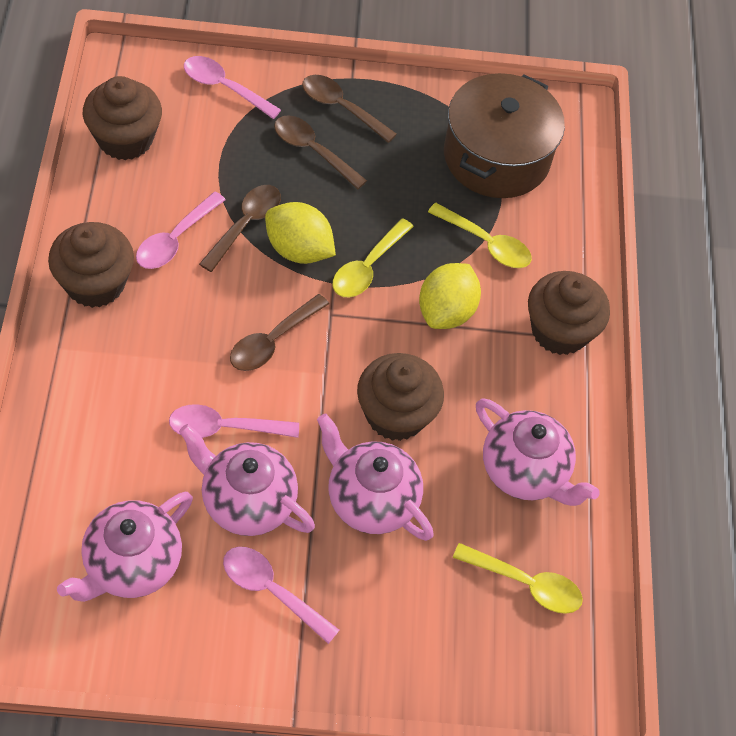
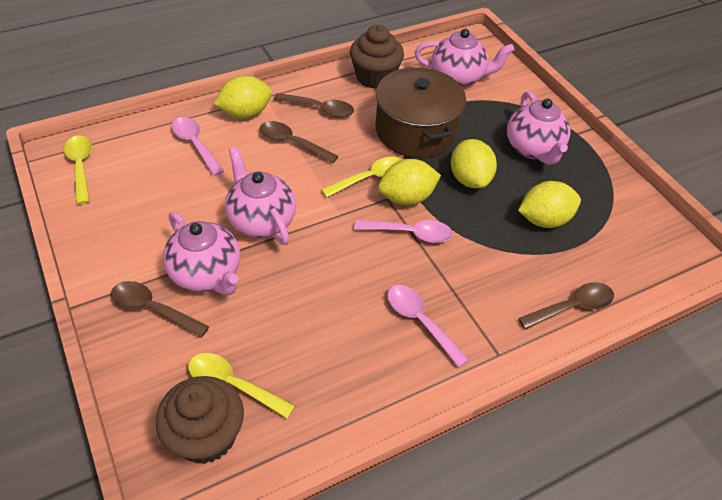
brown cupcake: [48,222,134,308] [83,76,162,160] [357,353,444,441] [528,271,610,355] = 4 -> [155,376,244,464] [350,25,404,89] = 2
pink spoon: [136,192,226,269] [169,404,299,438] [184,56,281,119] [223,547,340,644] = 4 -> [172,117,224,176] [354,220,453,243] [387,285,469,367] = 3
yellow lemon: [265,202,336,264] [419,263,481,329] = 2 -> [214,75,272,118] [378,159,441,205] [451,139,497,188] [518,181,581,228] = 4

